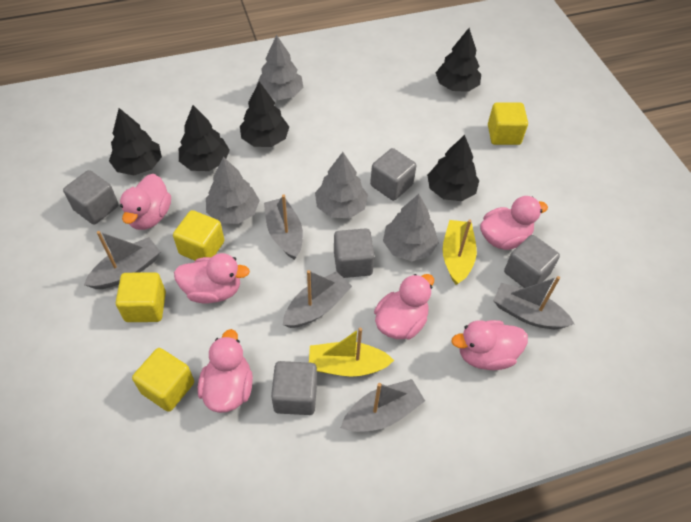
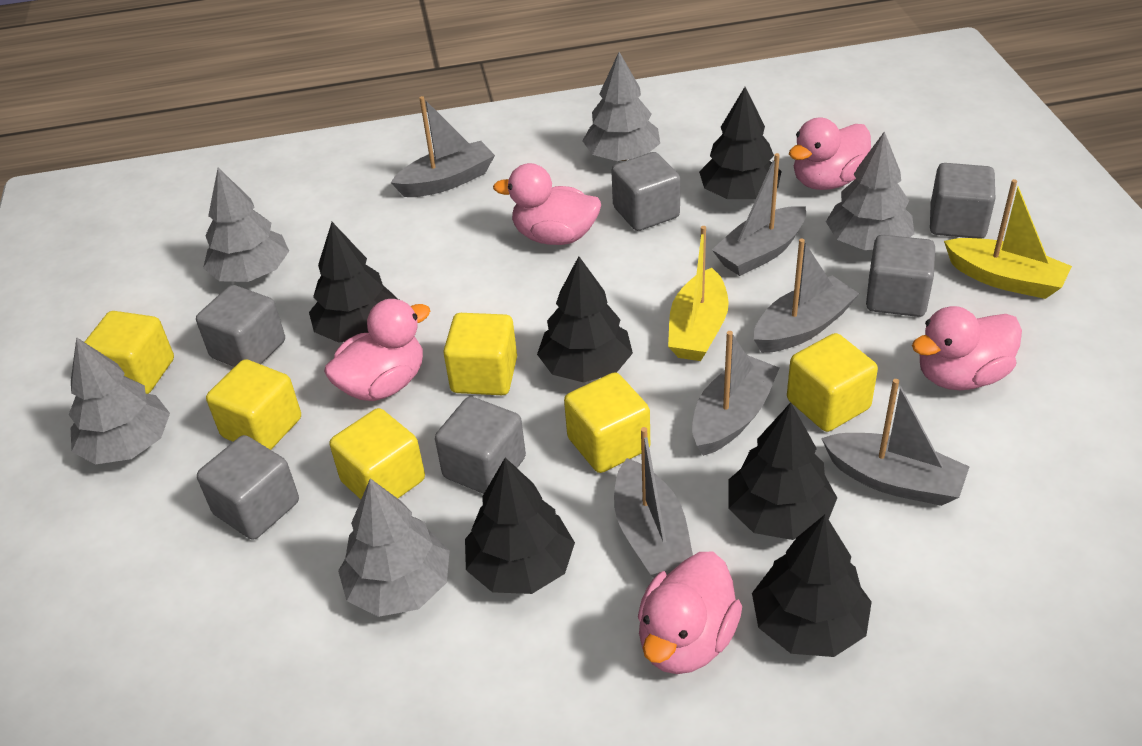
black tree: [109,108,162,175] [179,105,230,171] [240,82,289,147] [427,135,479,201] [436,28,481,92] = 5 -> [309,222,398,343] [465,457,575,594] [537,256,633,382] [699,87,782,199] [728,402,837,540] [752,515,872,657] = 6
grey boat: [84,231,160,289] [264,195,303,260] [283,270,352,328] [341,379,425,432] [493,276,574,329] = 5 -> [391,96,495,197] [614,427,693,578] [692,331,779,456] [712,153,806,276] [754,239,859,353] [821,379,970,506] = 6
grey cube: [63,170,119,225] [271,361,317,415] [334,228,375,278] [370,148,416,201] [504,235,560,288] = 5 -> [196,285,285,367] [197,435,299,540] [435,396,526,494] [611,152,680,231] [866,235,935,317] [930,163,995,239] = 6
grey tree: [206,157,260,224] [256,35,303,100] [315,152,368,218] [383,194,439,261] = 4 -> [69,337,170,464] [203,168,289,282] [338,478,450,617] [582,52,660,161] [826,131,914,250] = 5
pink duck: [120,174,171,230] [174,253,250,304] [198,329,253,413] [374,274,434,340] [452,320,528,370] [480,196,548,250] = 6 -> [324,299,430,401] [493,163,601,245] [638,552,742,674] [789,118,871,190] [912,306,1022,390] = 5
yellow cube: [116,272,166,322] [132,348,194,412] [173,210,224,260] [488,102,528,145] = 4 -> [85,311,174,394] [206,359,301,450] [329,408,425,499] [443,313,517,395] [564,372,650,473] [787,333,878,432] = 6

